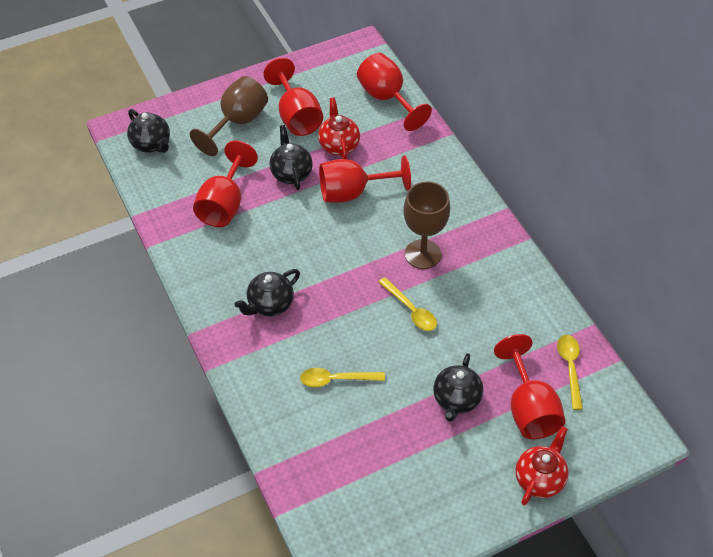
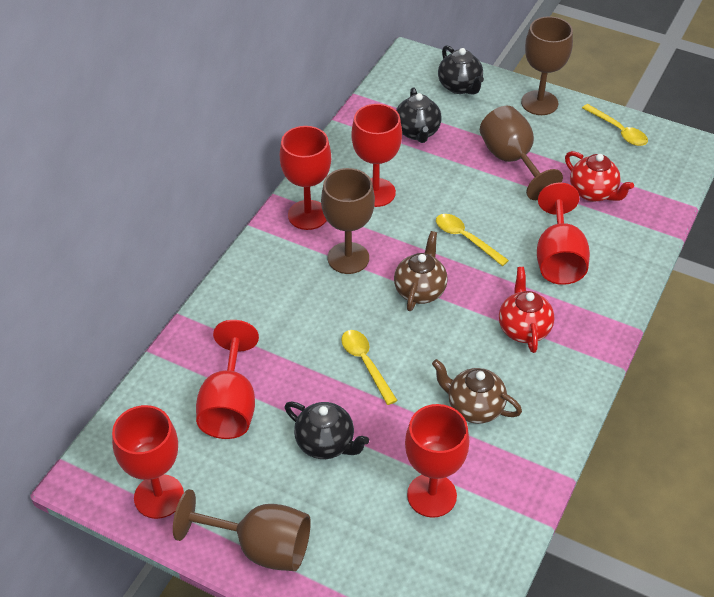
black teapot: [127,109,170,153] [234,269,300,317] [269,125,313,190] [433,353,484,422] = 4 -> [285,401,369,459] [396,87,442,143] [438,45,484,95] = 3
brown goblet: [190,76,268,156] [403,181,450,269] = 2 -> [173,489,311,571] [321,168,375,274] [480,106,563,200] [521,16,573,115] = 4
brown teapot: none = 0 -> [394,231,448,311] [432,359,522,424] = 2
red goblet: [193,141,258,227] [263,58,323,136] [319,155,411,203] [357,53,432,131] [494,334,565,439] = 5 -> [112,405,184,519] [196,320,259,439] [280,126,331,230] [351,104,402,207] [405,404,469,518] [537,183,590,285] = 6

